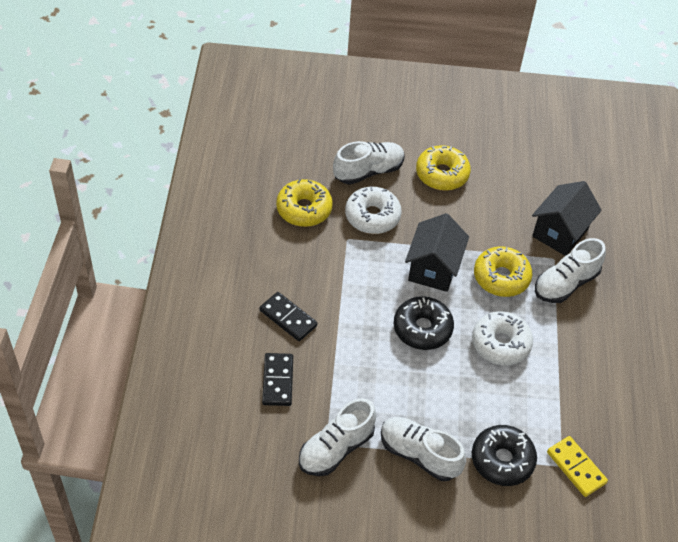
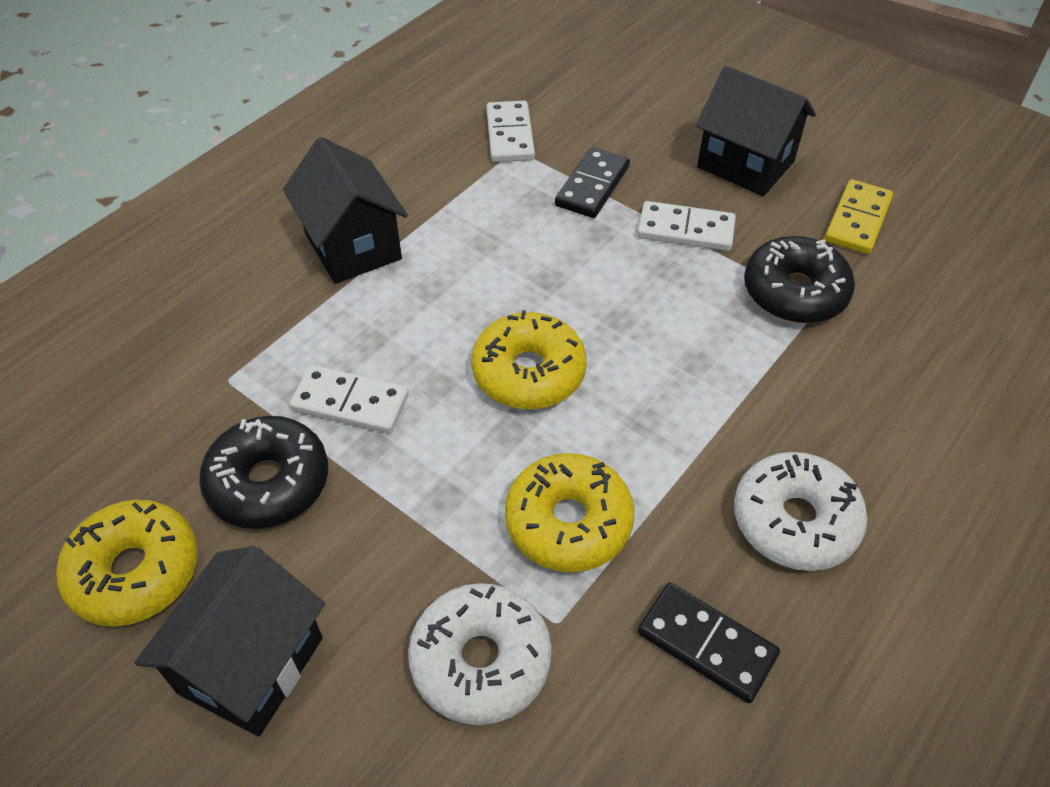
black house: [405,213,469,292] [532,181,602,256] = 2 -> [135,546,325,736] [283,137,408,284] [696,66,816,196] = 3
white domino: none = 0 -> [289,365,409,434] [486,101,535,162] [638,201,736,251] = 3
white shoe: [299,398,377,476] [333,141,405,185] [381,417,466,481] [535,238,606,303] = 4 -> none = 0

